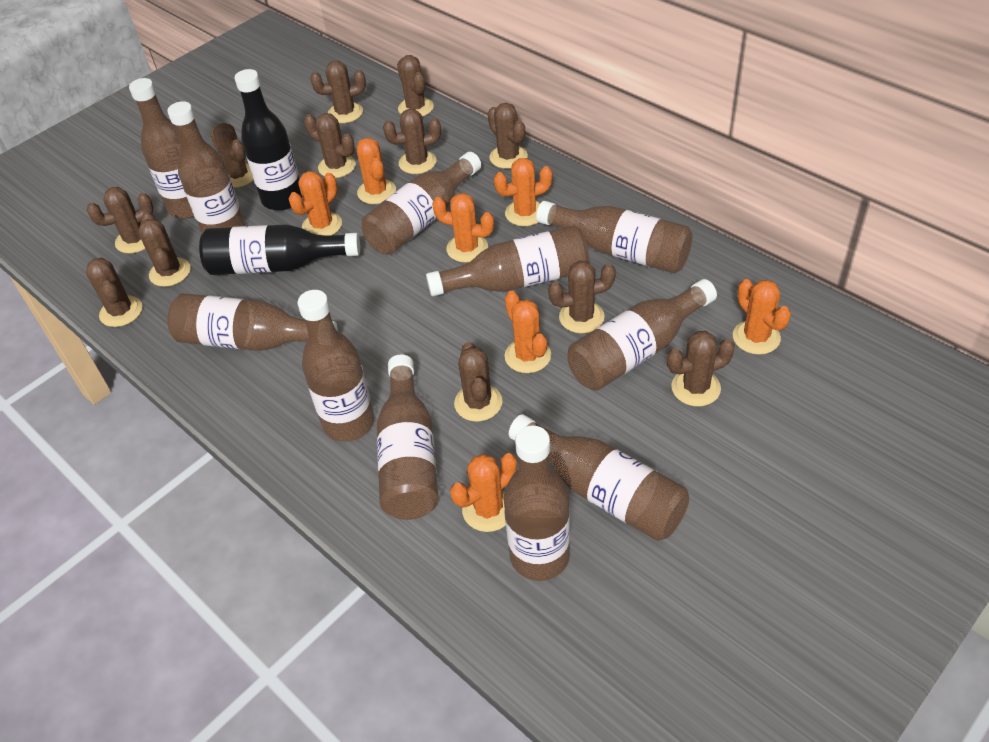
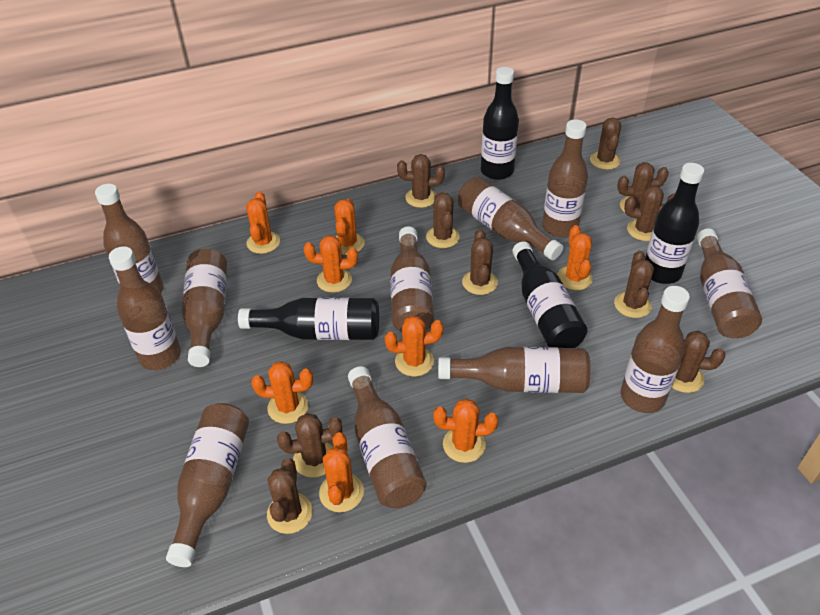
black bottle: [199,224,360,275] [235,69,302,211] = 2 -> [238,297,379,340] [481,67,519,180] [512,241,587,348] [645,163,704,284] = 4
brown cactus: [86,258,143,327] [87,187,153,253] [138,211,191,287] [210,123,254,188] [304,113,356,178] [310,61,366,123] [383,109,441,174] [397,55,434,117] [454,342,502,422] [488,103,528,169] [548,261,616,333] [667,331,735,406] = 12 -> [267,458,313,534] [277,413,342,478] [397,154,445,208] [426,192,460,248] [462,229,498,295] [590,118,621,170] [614,251,654,318] [617,162,669,212] [624,186,675,241] [672,331,725,393] = 10
orange cactus: [289,171,342,235] [357,138,396,204] [432,193,494,263] [450,453,517,532] [494,158,552,226] [505,291,551,373] [733,279,791,355] = 7 -> [246,192,280,254] [251,361,313,424] [304,235,358,293] [319,432,364,512] [334,199,365,255] [385,315,443,377] [433,399,498,463] [557,225,593,290] = 8

